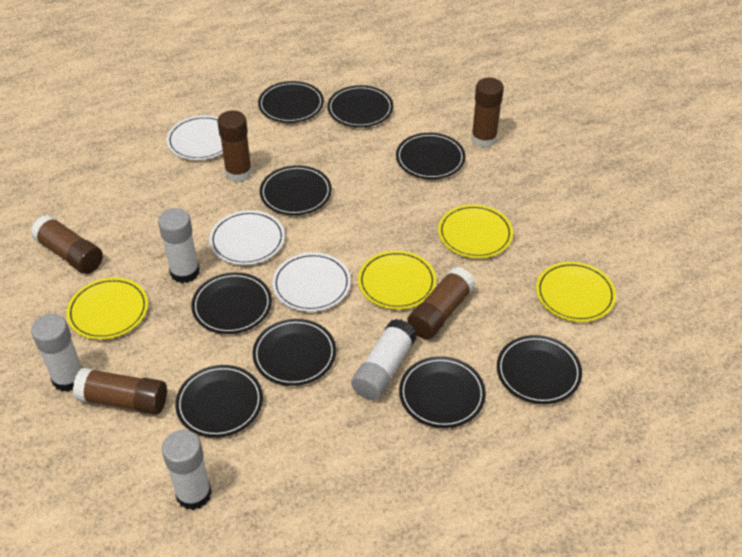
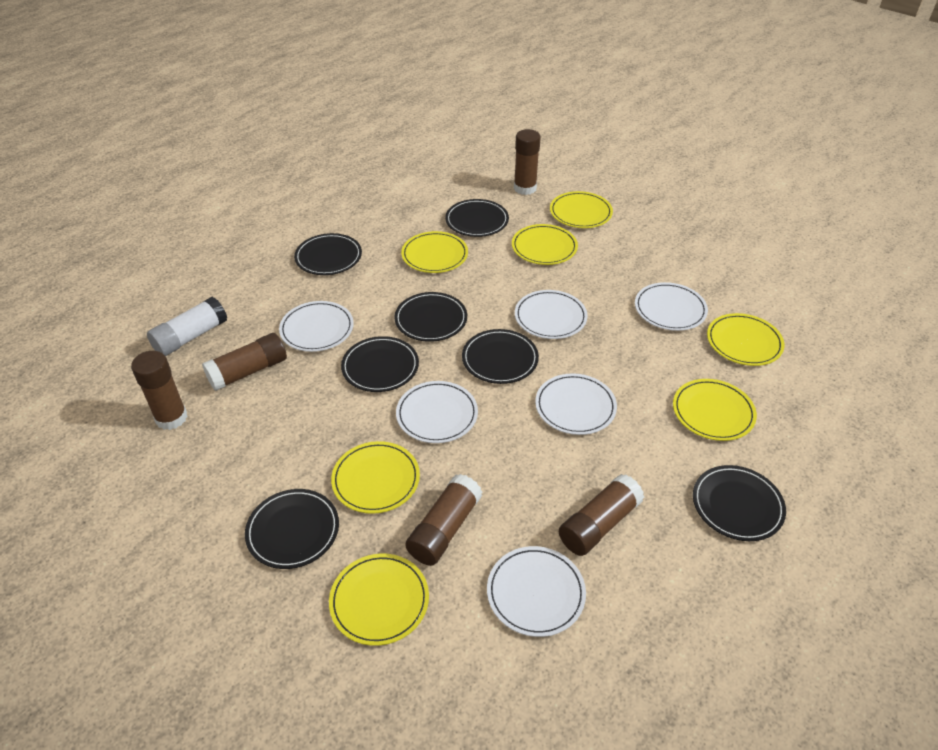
black plate: [175,365,263,438] [191,272,272,334] [252,319,336,386] [258,81,324,123] [260,165,332,215] [327,85,393,127] [396,133,466,179] [399,356,486,428] [497,335,582,404] = 9 -> [245,489,339,569] [294,233,362,275] [341,336,419,392] [394,292,467,342] [445,199,509,237] [462,329,539,384] [693,465,786,541] = 7
white glue stick: [31,314,83,392] [158,208,200,283] [162,430,212,510] [351,319,417,400] = 4 -> [147,297,227,356] = 1
white plate: [167,115,223,160] [209,210,285,265] [272,252,351,312] = 3 -> [279,301,354,352] [396,381,478,443] [487,546,586,637] [515,290,588,339] [535,373,617,435] [635,282,708,331] = 6
yellow plate: [66,277,148,340] [358,250,436,310] [438,204,513,258] [536,262,616,322] = 4 -> [329,554,429,646] [331,441,420,514] [401,231,468,273] [512,224,578,265] [550,191,613,228] [673,379,757,441] [707,313,784,366] = 7

